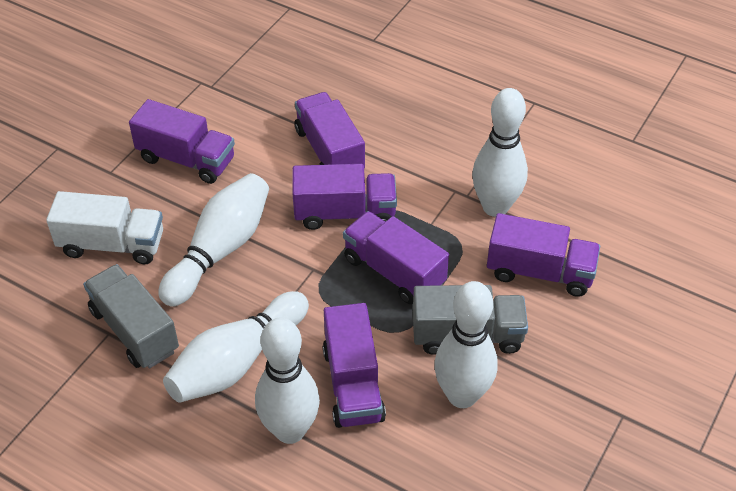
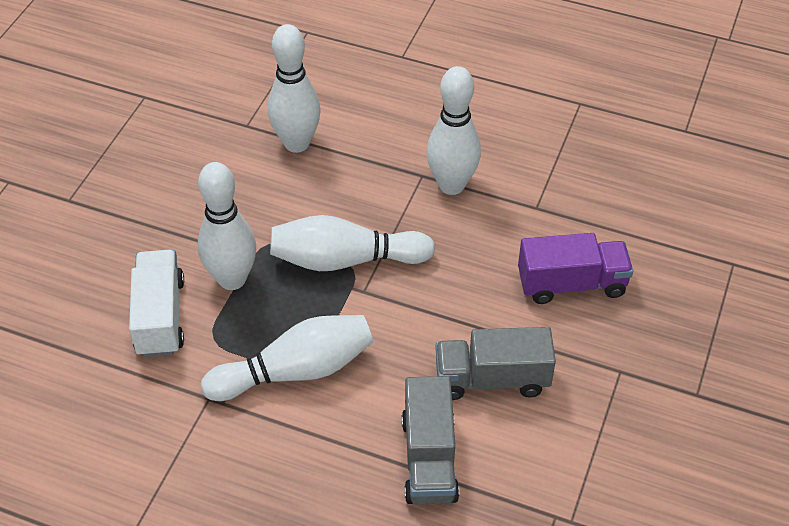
purple truck: [129,99,235,184] [293,164,397,230] [295,92,365,169] [323,303,386,428] [343,211,449,304] [487,213,600,297] = 6 -> [518,233,633,304] = 1

